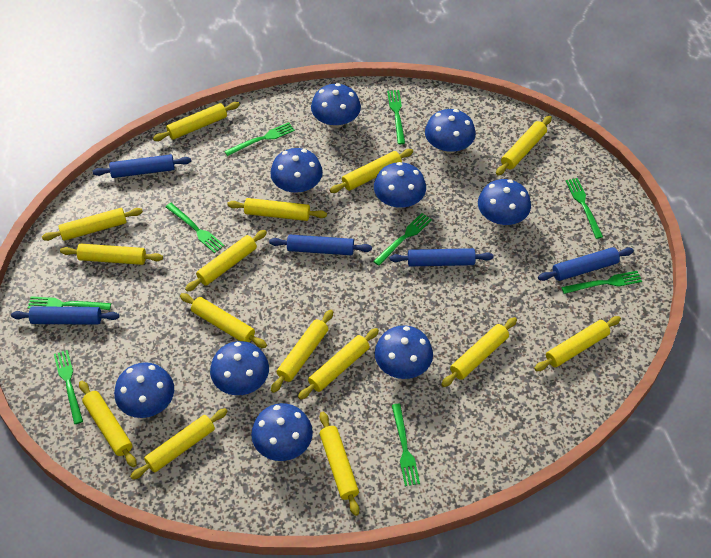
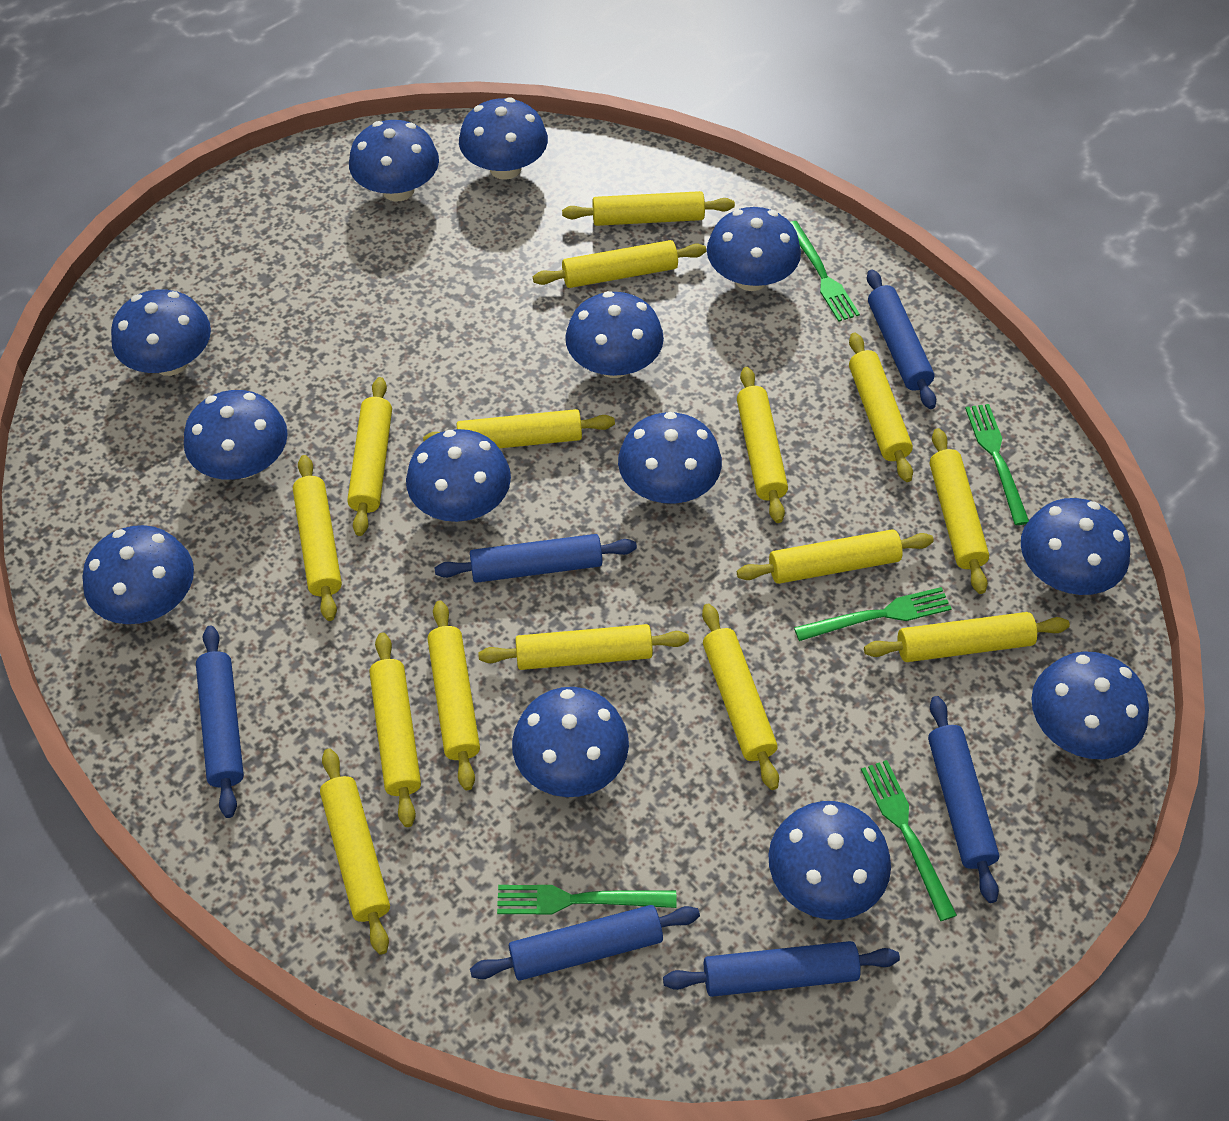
blue mushroom: [114,362,174,418] [210,341,269,395] [251,403,313,461] [270,148,323,194] [311,83,361,128] [374,162,426,208] [375,325,433,379] [425,109,476,154] [478,179,531,225] = 9 -> [82,525,194,624] [111,289,211,376] [184,390,288,480] [349,120,439,201] [406,429,511,522] [459,97,548,180] [512,687,629,797] [565,291,664,378] [618,412,722,504] [707,207,801,291] [768,801,891,920] [1021,498,1130,595] [1031,651,1149,759] = 13
blue rolling pin: [11,306,119,325] [92,154,191,178] [269,235,372,255] [390,248,494,266] [538,247,634,281] = 5 -> [196,626,244,818] [435,534,637,583] [470,905,700,981] [663,941,900,997] [867,269,936,409] [928,696,1000,903] = 6
green fork: [28,296,111,310] [54,350,83,424] [166,203,224,253] [224,122,295,156] [373,213,432,266] [387,90,405,144] [392,404,420,486] [561,271,642,294] [566,178,603,239] = 9 -> [497,885,677,915] [790,221,860,322] [794,587,952,641] [861,760,957,921] [965,404,1029,525] = 5

